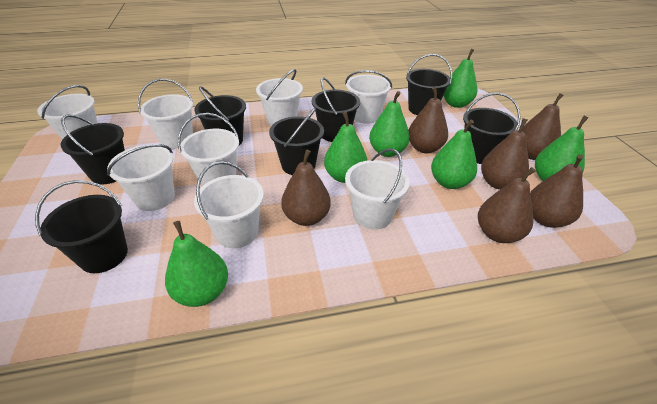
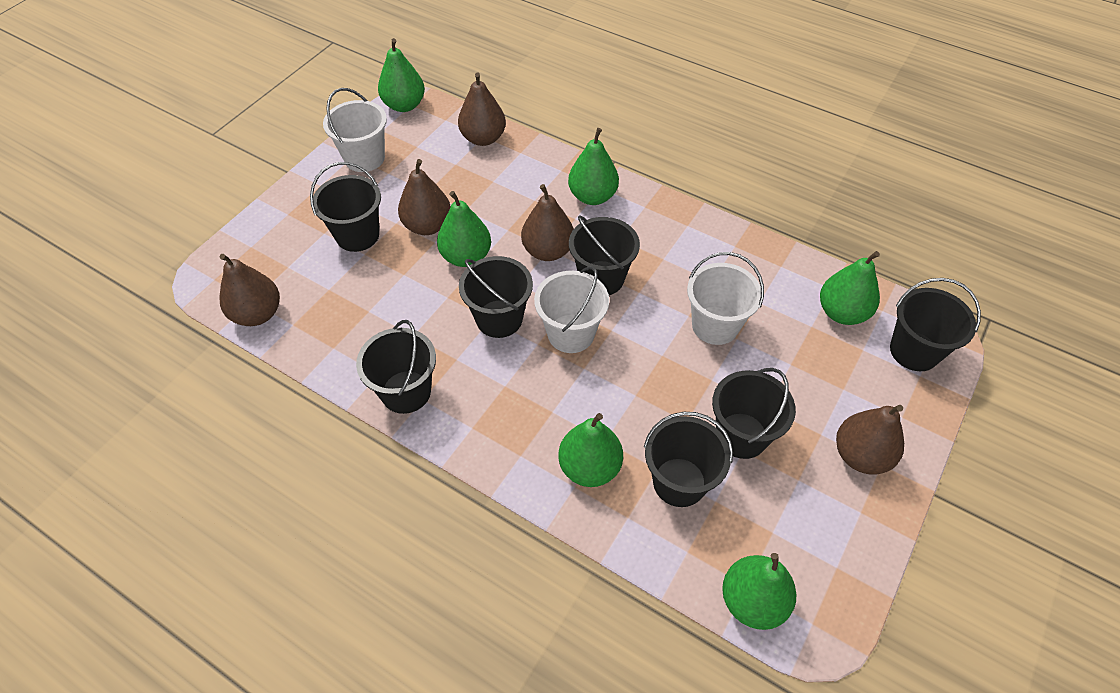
brown pear: [281,150,331,226] [408,87,448,153] [478,167,535,243] [481,118,529,190] [522,93,563,160] [530,154,583,228] = 6 -> [219,254,280,326] [398,159,451,235] [458,73,506,146] [521,184,574,261] [836,405,904,475] = 5
white bucket: [37,85,98,140] [107,144,175,211] [138,79,193,149] [178,113,239,186] [194,161,264,248] [256,69,303,126] [345,70,392,124] [345,148,410,229] = 8 -> [323,88,387,172] [534,266,609,353] [687,252,764,345] = 3

